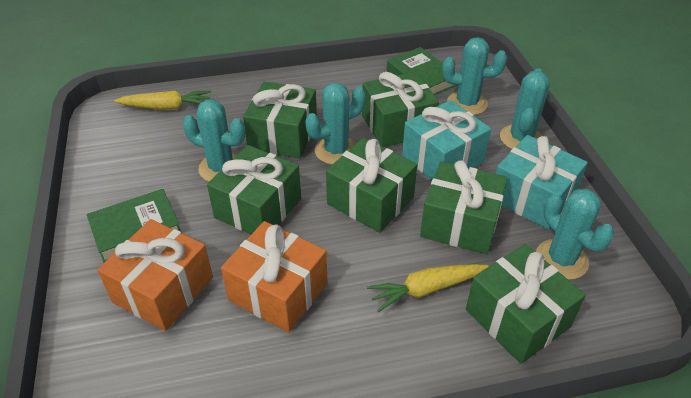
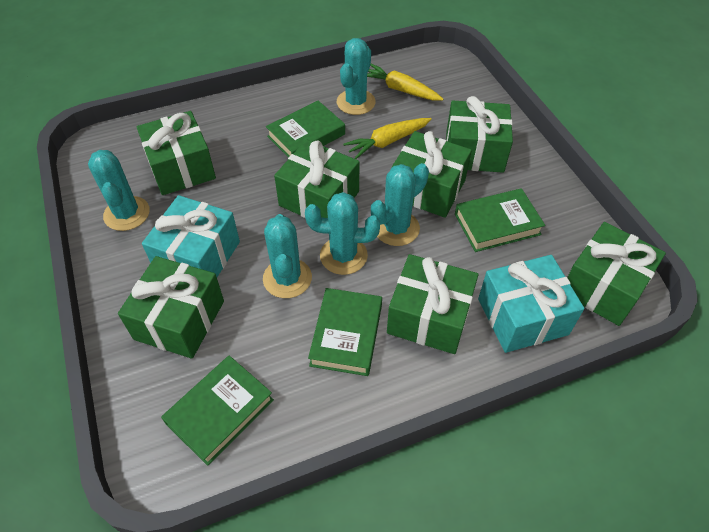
green book: [87,189,182,263] [387,47,457,95] = 2 -> [161,356,274,466] [266,101,345,158] [308,288,382,376] [455,188,545,252] = 4
green gift: [207,145,301,234] [243,81,317,159] [326,138,417,233] [362,72,439,147] [420,160,508,254] [466,244,586,364] = 6 -> [118,256,224,359] [137,111,216,195] [274,140,359,218] [387,254,479,354] [391,131,472,218] [446,96,513,173] [567,222,666,326] = 7
orange gift: [97,219,213,331] [221,221,328,333] = 2 -> none = 0

